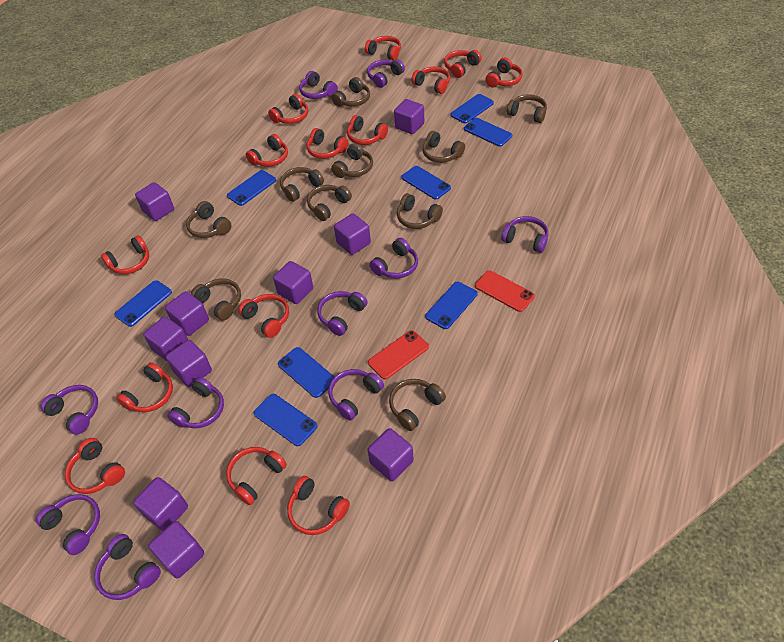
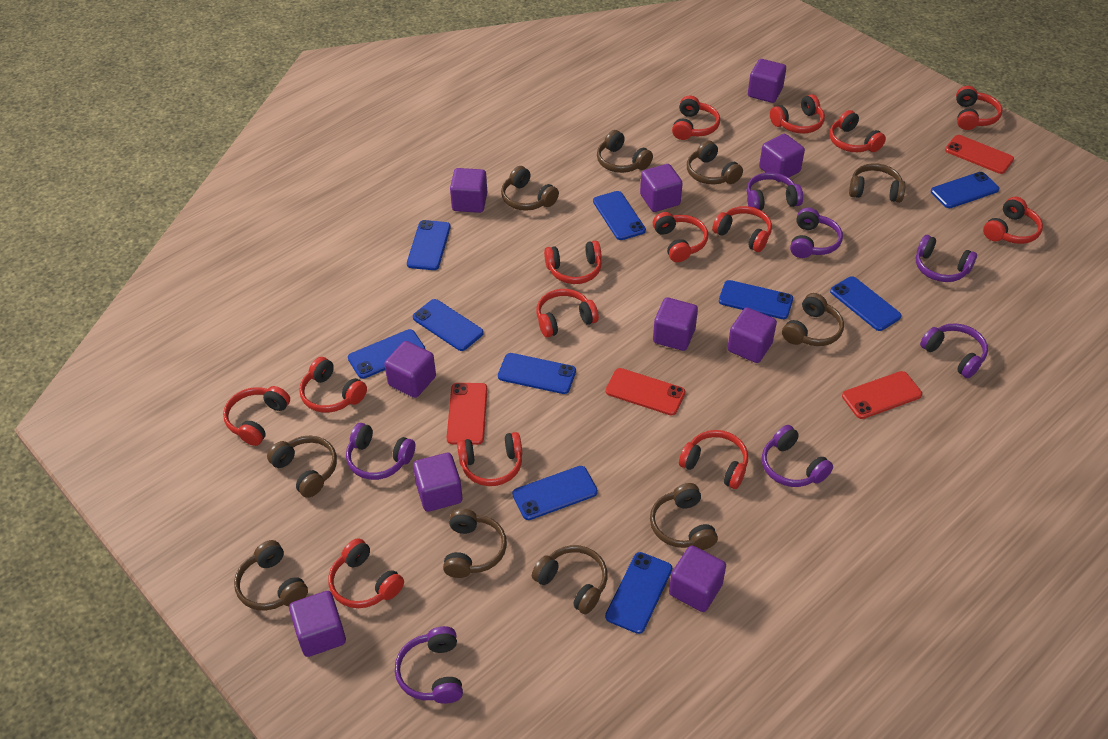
blue phone: [114,280,172,327] [227,170,276,206] [254,394,317,446] [278,347,335,398] [401,166,451,199] [425,281,478,329] [450,94,494,124] [464,118,512,147] = 8 -> [348,329,425,379] [407,220,451,270] [413,299,484,351] [498,353,576,394] [512,466,598,520] [593,191,646,240] [605,552,672,634] [719,280,793,319] [830,276,902,331] [931,172,999,208] = 10
purple headphones: [36,494,100,555] [40,385,98,435] [94,534,161,600] [167,377,224,428] [299,71,338,99] [317,291,368,336] [328,369,384,421] [367,59,405,88] [369,238,418,278] [501,216,549,253] = 10 -> [346,423,415,480] [395,626,463,704] [747,172,803,211] [762,425,833,487] [790,208,843,258] [916,235,977,282] [920,323,988,378] = 7
red phone: [368,330,429,379] [475,270,535,312] = 2 -> [447,383,487,445] [606,368,685,416] [842,371,922,419] [945,135,1014,174] = 4

